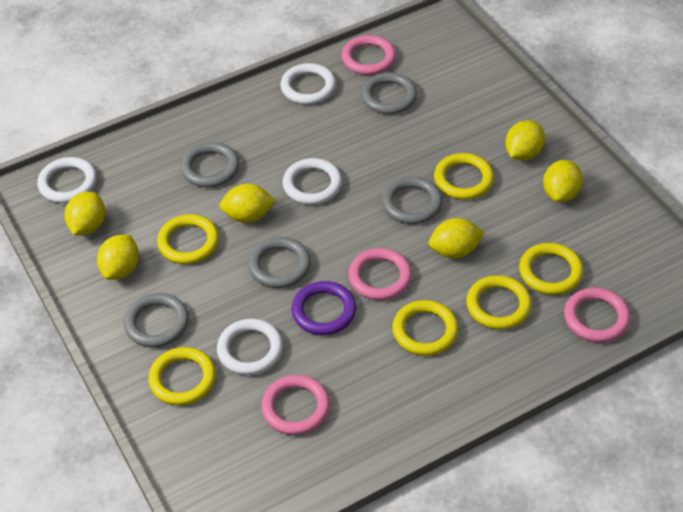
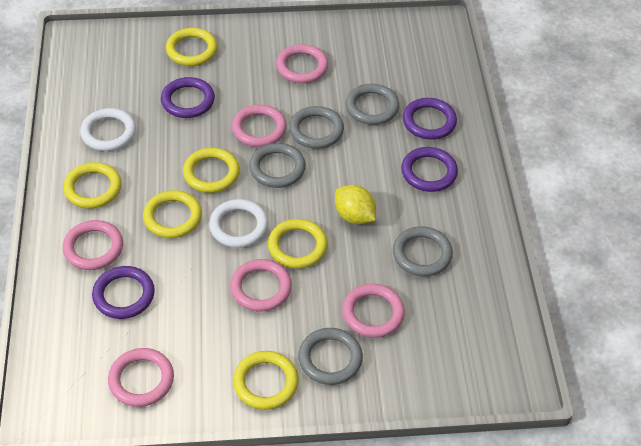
pink ring: [261,375,330,435] [341,35,396,75] [348,248,412,300] [564,287,630,342] = 4 -> [63,220,123,270] [108,348,174,407] [230,259,292,312] [232,105,287,147] [276,44,328,83] [342,284,405,338] = 6
purple ring: [291,281,356,335] = 1 -> [92,266,155,319] [161,77,215,118] [401,147,458,192] [403,98,457,140] = 4
white ring: [37,157,97,203] [217,319,283,375] [280,63,336,104] [283,158,342,205] = 4 -> [80,108,136,151] [209,199,268,248] = 2
yellow lemon: [65,192,105,235] [97,235,139,280] [220,184,276,223] [429,218,484,258] [505,120,545,160] [543,160,583,202] = 6 -> [335,185,376,224] = 1

